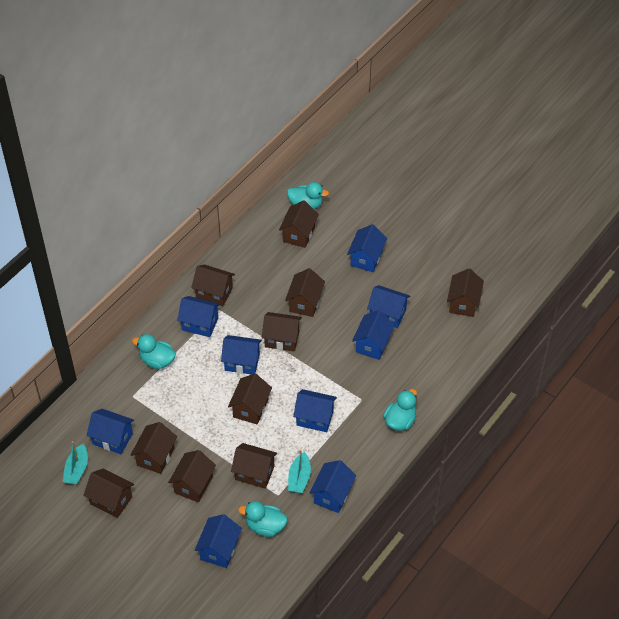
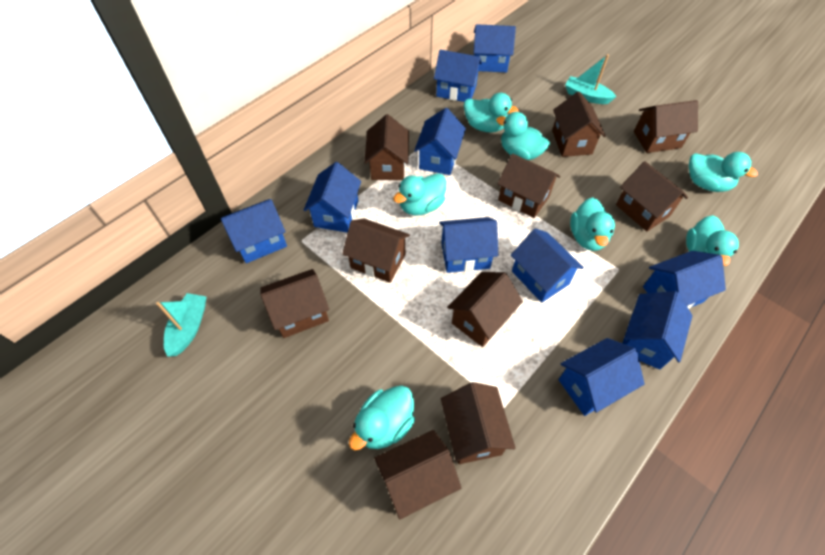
blue house: [86,409,134,454] [177,296,220,337] [195,514,242,568] [221,335,262,375] [293,389,337,432] [309,460,356,513] [347,224,387,272] [352,310,395,360] [367,285,410,328] = 9 -> [221,199,287,263] [304,162,361,232] [414,108,466,175] [434,50,482,102] [439,217,498,273] [474,24,516,72] [511,228,584,303] [559,338,645,416] [623,291,692,370] [643,251,726,309] = 10
turquoise duck: [132,334,176,369] [238,501,288,537] [287,182,329,209] [383,389,417,431] = 4 -> [349,385,415,450] [393,173,446,215] [464,93,519,132] [496,112,550,160] [570,198,615,251] [686,215,739,266] [689,152,758,192] = 7

